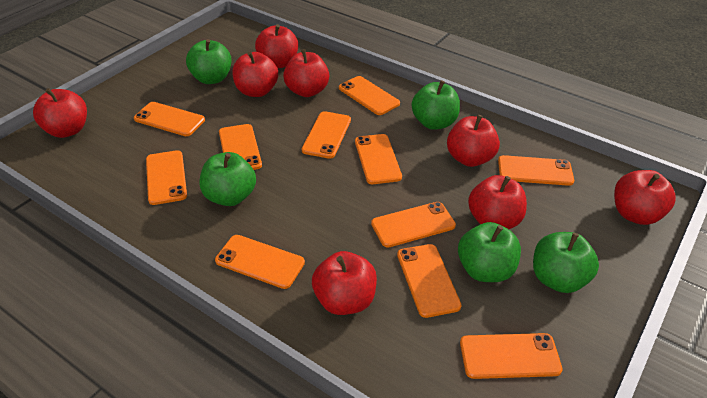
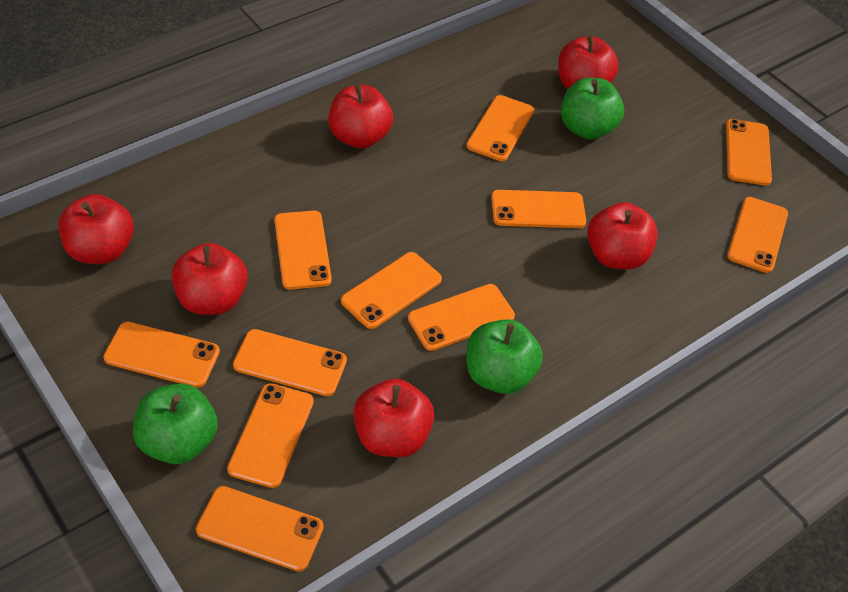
green apple: [186,39,231,84] [200,152,256,206] [412,80,460,130] [458,222,521,282] [533,232,599,293] = 5 -> [133,383,218,464] [466,319,543,394] [561,78,624,139] = 3
red apple: [33,88,87,138] [232,51,278,97] [255,24,298,68] [283,49,329,97] [312,251,377,315] [447,115,500,167] [468,175,527,229] [614,170,676,225] = 8 -> [59,194,134,264] [172,243,248,315] [328,84,393,148] [353,379,434,457] [558,35,619,89] [587,202,658,270] = 6

